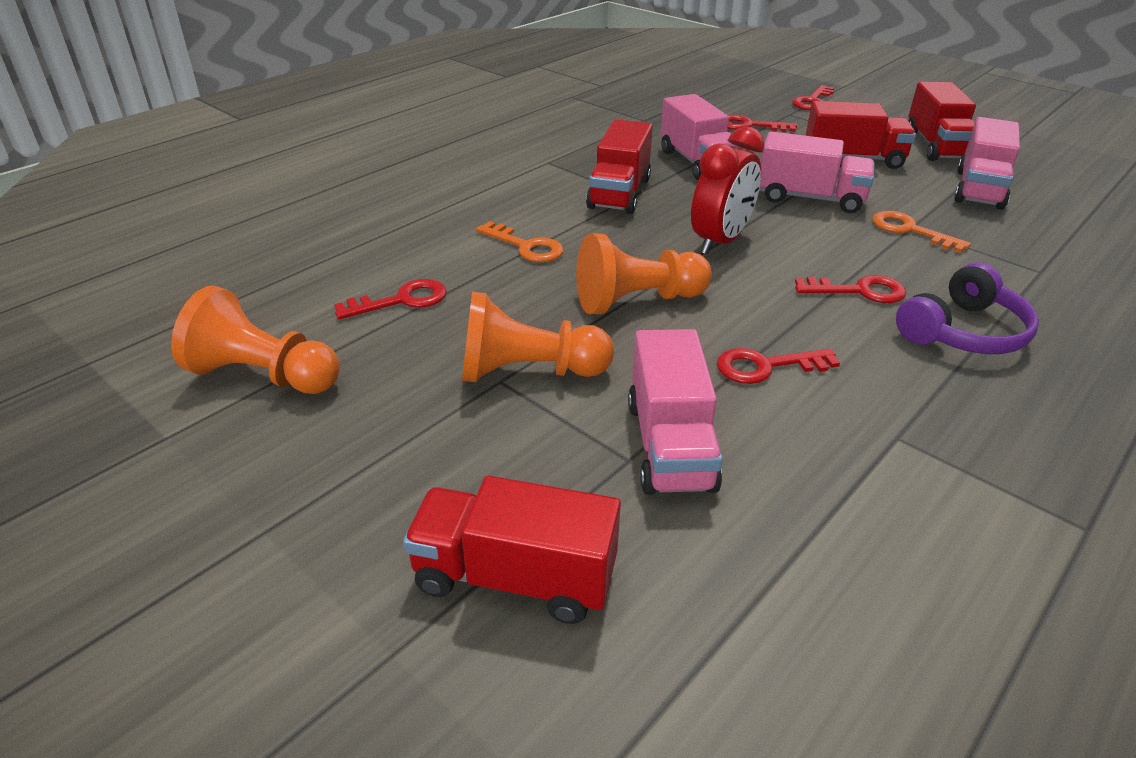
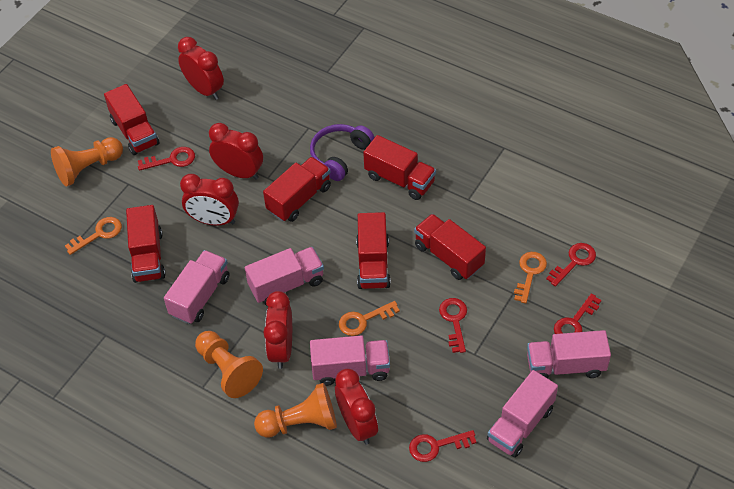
orange key: [476,221,563,262] [872,211,971,253] = 2 -> [65,217,122,255] [339,301,400,336] [514,252,547,303] = 3
pink truck: [628,329,723,495] [661,94,742,180] [759,131,875,213] [954,117,1020,210] = 4 -> [164,250,230,324] [245,247,324,305] [310,335,390,386] [487,370,558,458] [527,330,611,378] = 5
red clock: [691,126,764,254] = 1 -> [178,37,224,100] [180,174,239,226] [209,123,263,180] [263,291,292,369] [335,369,378,445] = 5
red truck: [403,476,621,624] [586,119,653,214] [805,101,916,169] [908,82,976,161] = 4 -> [104,84,159,155] [126,205,166,283] [263,157,331,222] [356,212,391,289] [363,135,436,200] [414,214,486,280] = 6

